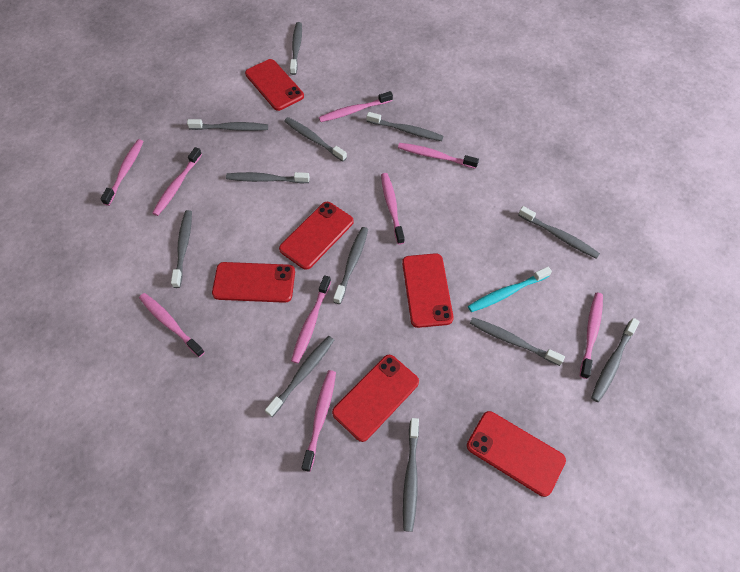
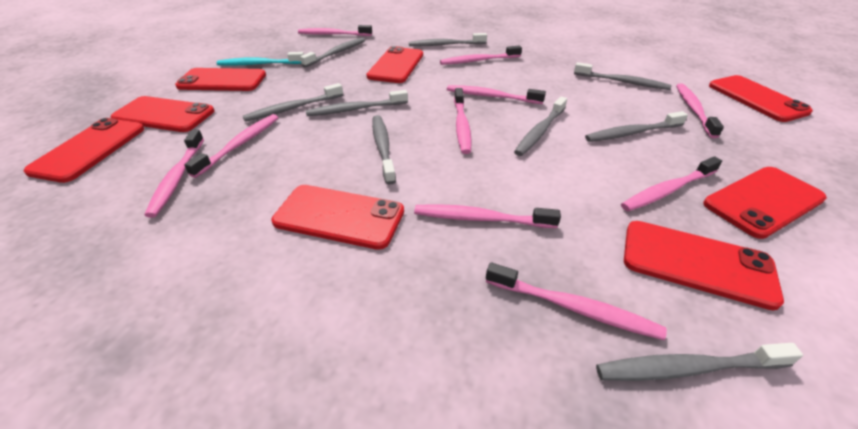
grey toothbrush: [171,210,192,288] [187,119,268,131] [226,172,310,183] [265,336,334,417] [284,117,347,162] [290,22,302,75] [333,227,368,304] [367,112,444,141] [403,418,419,532] [470,317,565,366] [518,206,600,259] [591,318,640,402] = 12 -> [243,83,343,122] [300,38,365,67] [306,90,408,116] [372,115,396,185] [409,33,487,46] [514,96,567,156] [574,62,672,90] [585,111,688,142] [596,343,803,381] = 9
pink toothbrush: [100,139,144,206] [139,293,205,357] [152,147,202,216] [291,275,331,364] [302,370,336,472] [319,91,393,122] [381,173,405,245] [398,143,479,169] [580,292,603,379] = 9 -> [144,130,204,218] [184,114,279,178] [298,25,372,36] [414,204,561,228] [440,45,522,65] [447,85,546,104] [454,88,472,154] [486,263,667,340] [621,156,722,211] [676,83,724,138] = 10
red phone: [212,262,295,303] [245,59,304,111] [279,202,354,270] [332,355,419,442] [402,253,454,328] [467,411,566,497] = 6 -> [23,118,144,183] [111,96,214,132] [175,68,266,91] [271,185,404,250] [366,46,423,83] [624,221,784,310] [703,167,827,239] [709,75,813,122] = 8

